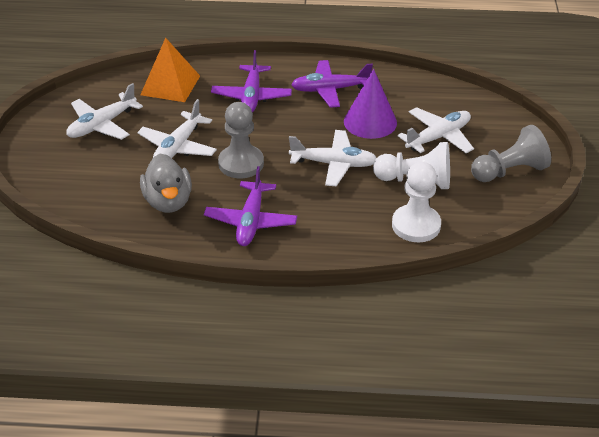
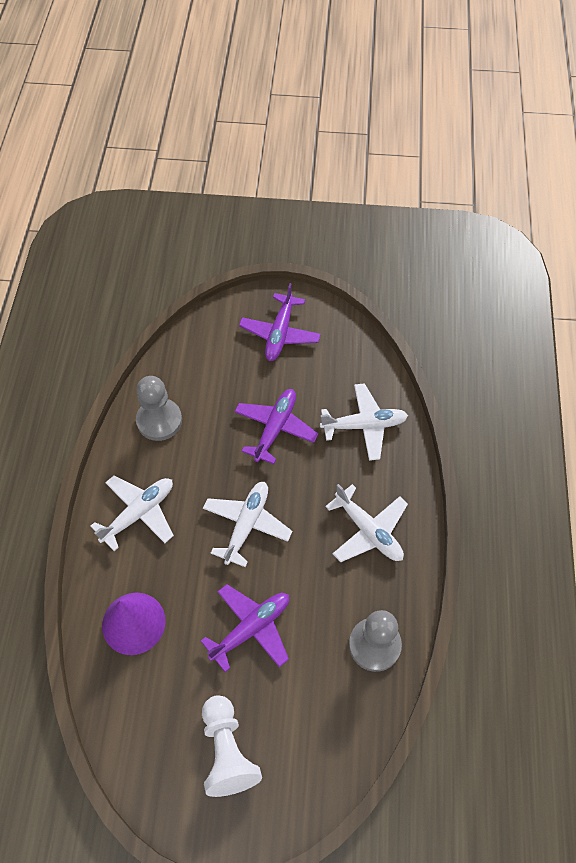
grey duck: [140,154,192,213] = 1 -> none = 0
orange pyramid: [140,38,200,102] = 1 -> none = 0
white pawn: [373,142,450,189] [392,162,441,242] = 2 -> [202,695,262,797] = 1

